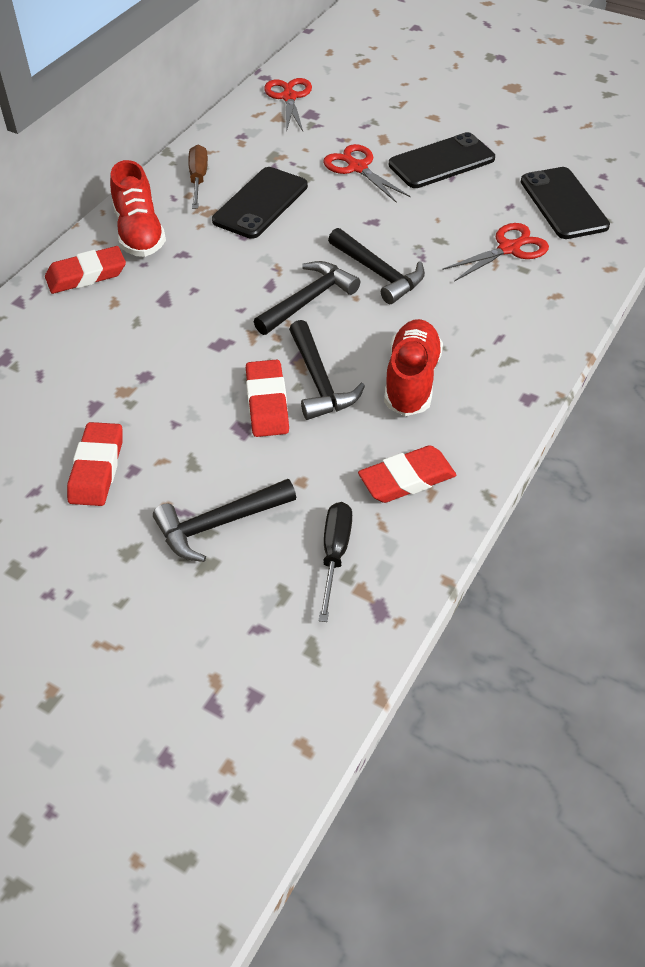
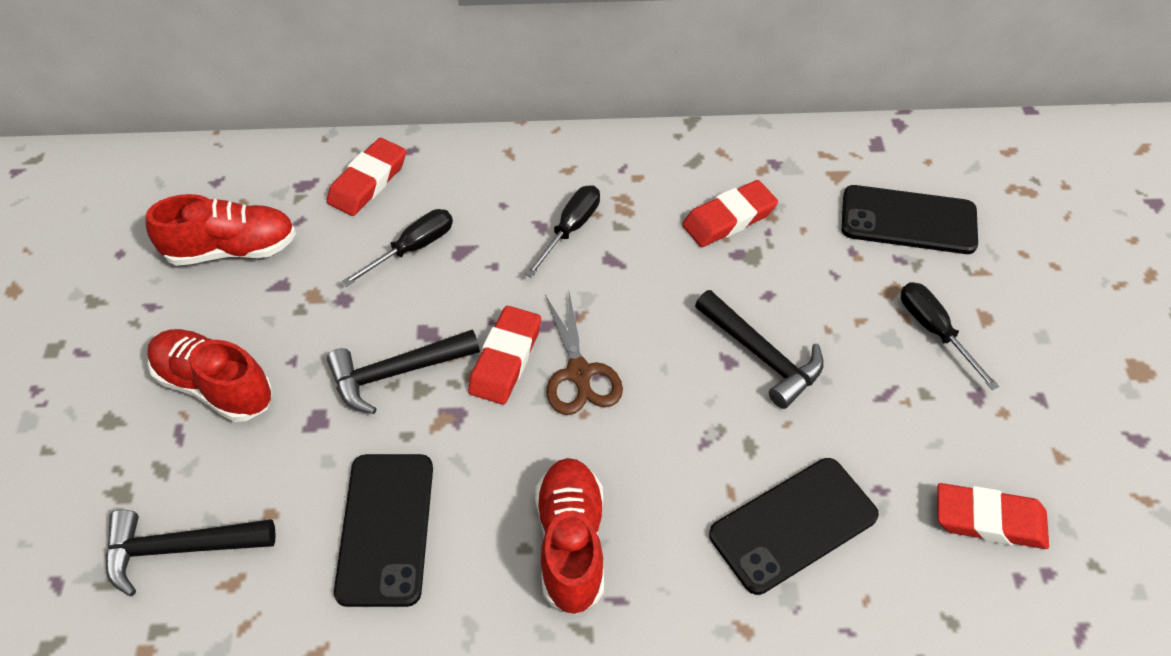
black hammer: [153,479,296,562] [254,261,360,335] [289,320,365,420] [328,228,425,304] = 4 -> [106,510,276,596] [327,329,480,414] [695,290,824,409] = 3
black screwdriver: [318,502,352,622] = 1 -> [341,209,453,287] [525,185,600,278] [901,282,999,390] = 3
brown scissors: none = 0 -> [545,292,623,415] = 1
brown screwdriver: [188,145,208,209] = 1 -> none = 0
red scissors: [264,78,312,133] [323,144,411,203] [442,223,549,282] = 3 -> none = 0
red shoe: [110,160,166,257] [384,319,443,416] = 2 -> [146,194,296,266] [147,329,273,422] [535,458,604,615] = 3

